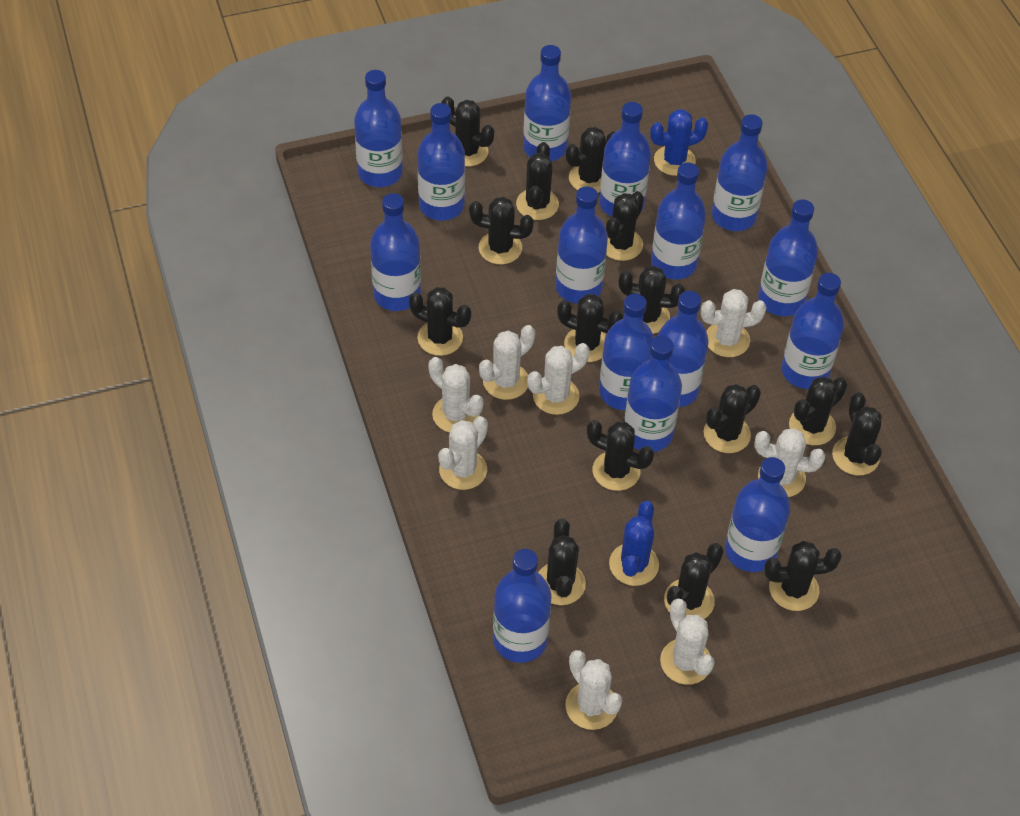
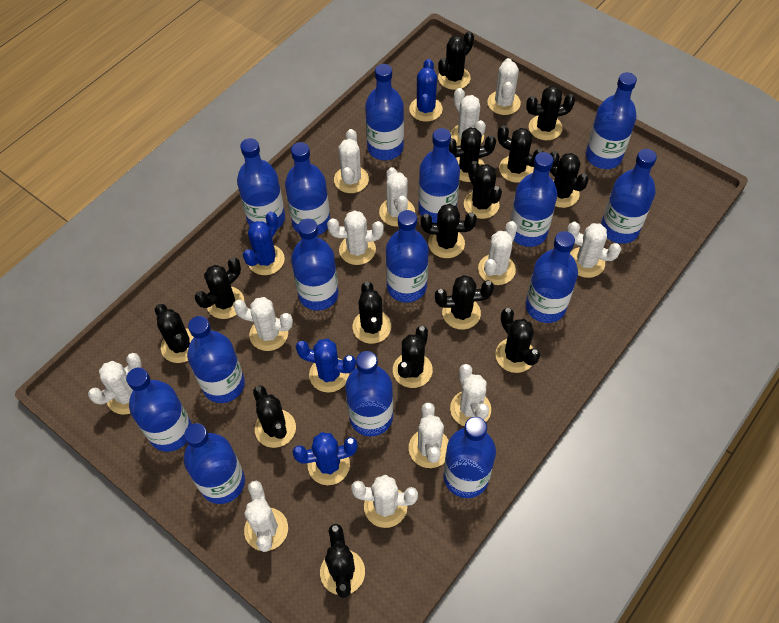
blue cactus: [609,501,659,586] [650,109,708,176] = 2 -> [243,211,285,275] [292,432,358,485] [296,339,356,393] [409,59,443,122] = 4
white cactus: [428,357,484,433] [438,416,488,490] [479,325,535,400] [527,343,590,415] [565,650,622,730] [660,599,715,685] [701,289,767,357] [754,428,825,497] = 8 -> [88,353,142,415] [233,297,293,351] [244,481,288,552] [327,210,384,265] [334,129,369,193] [351,475,418,528] [379,167,415,227] [409,403,449,468] [450,364,491,427] [451,88,486,146] [478,221,517,285] [487,58,521,115] [567,222,621,278] = 13

